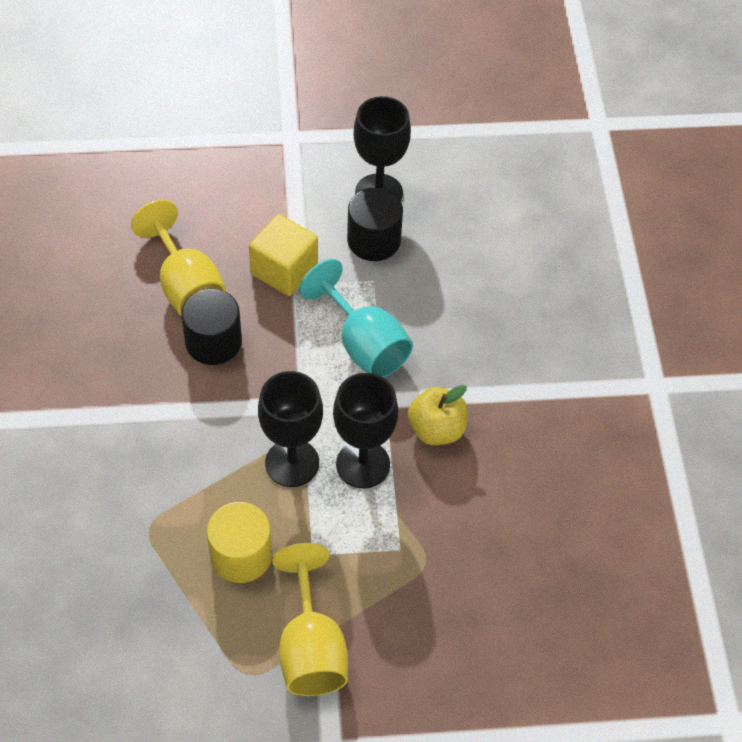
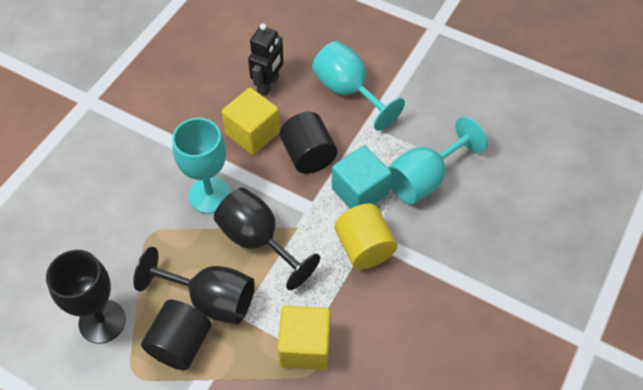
black robot: none = 0 -> [248,24,284,96] = 1
turquoise cube: none = 0 -> [332,145,392,209] = 1
turquoise goblet: [299,259,413,377] = 1 -> [172,118,231,214] [312,41,405,131] [388,116,487,204] = 3
yellow apple: [408,385,468,445] = 1 -> none = 0
yellow cube: [249,214,318,296] = 1 -> [222,88,280,155] [277,306,331,370] = 2
yellow goblet: [131,200,226,316] [272,543,348,696] = 2 -> none = 0

